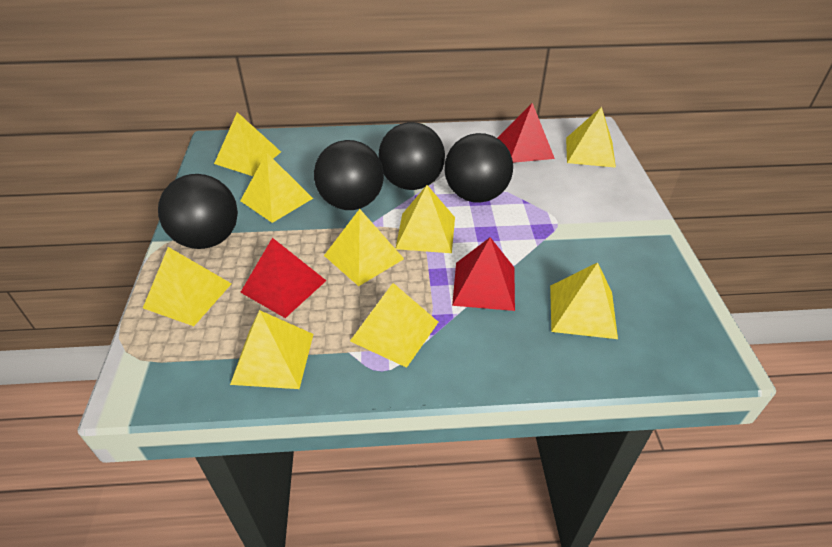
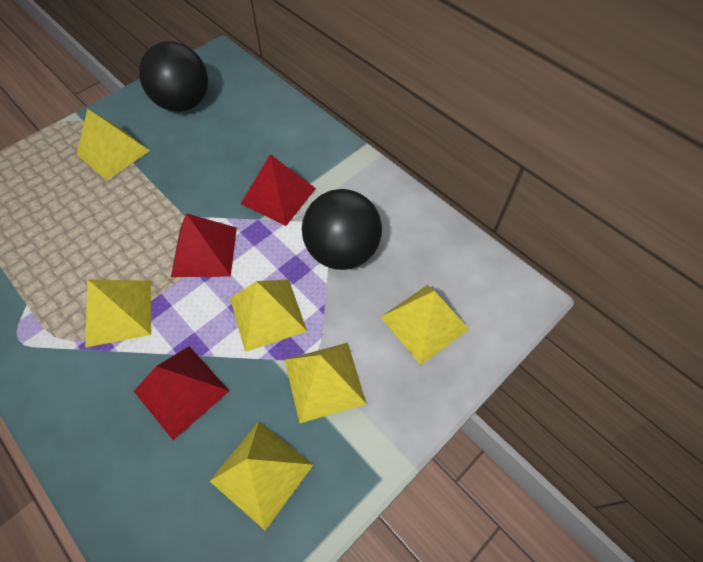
black ball: [158,174,238,249] [314,140,384,210] [378,122,445,190] [444,133,513,203] = 4 -> [139,41,208,112] [302,189,382,270] = 2
yellow pyramid: [143,247,232,326] [214,112,281,176] [230,310,314,389] [240,153,313,223] [324,209,404,286] [350,283,438,368] [396,185,455,253] [550,262,618,339] [566,107,616,168] = 9 -> [77,109,150,180] [85,279,151,348] [210,421,313,530] [230,279,307,352] [285,343,366,424] [381,285,469,365] = 6

